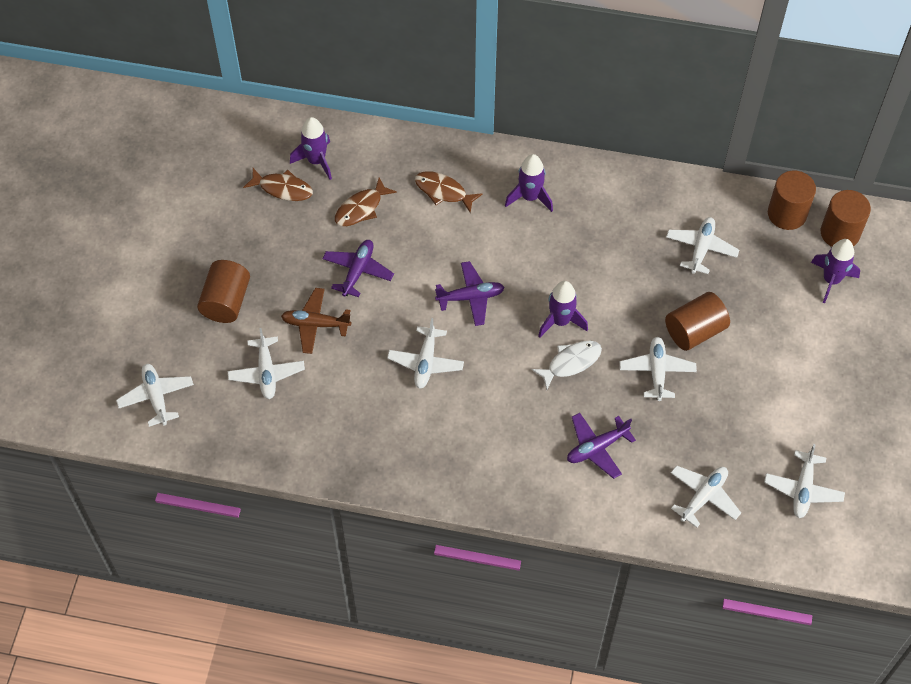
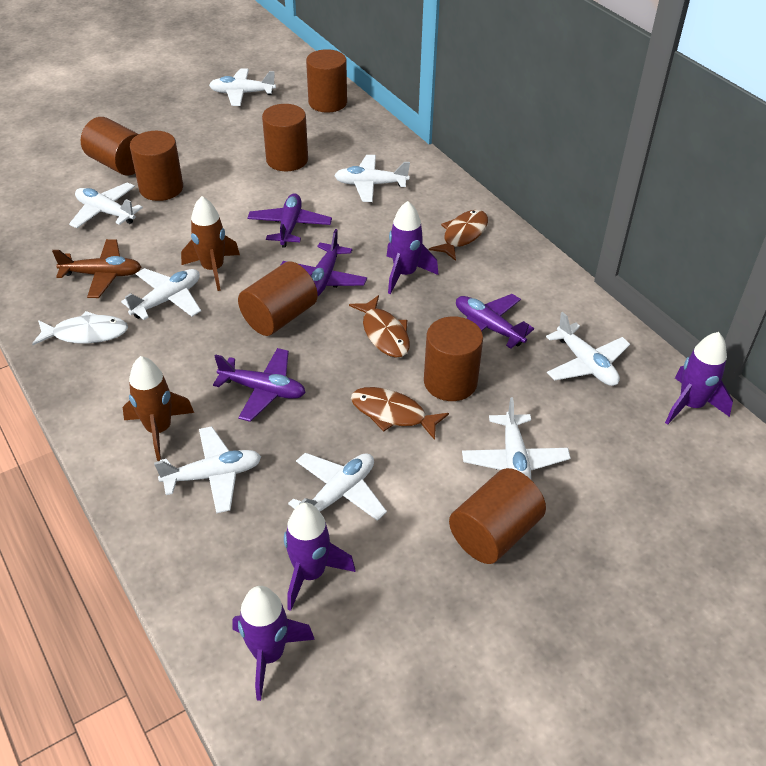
brown cylinder: [197,260,250,323] [665,292,730,351] [768,171,816,230] [821,190,871,247] = 4 -> [81,117,139,176] [130,131,183,201] [238,261,318,336] [262,104,308,171] [306,49,347,113] [424,316,483,401] [449,468,546,564] = 7
brown rocket: none = 0 -> [123,356,194,461] [181,196,240,291] = 2
purple plane: [322,240,394,297] [435,261,505,326] [567,413,636,479] = 3 -> [213,348,306,422] [247,193,332,248] [281,229,367,296] [456,294,534,349] = 4
white plane: [116,364,194,427] [227,328,305,399] [387,318,464,389] [620,337,697,401] [666,217,739,274] [671,465,741,528] [764,444,845,518] = 7 -> [69,182,143,228] [121,268,201,320] [154,426,261,514] [209,68,276,106] [288,453,387,521] [334,155,410,202] [462,397,571,479] [546,312,630,386] = 8

